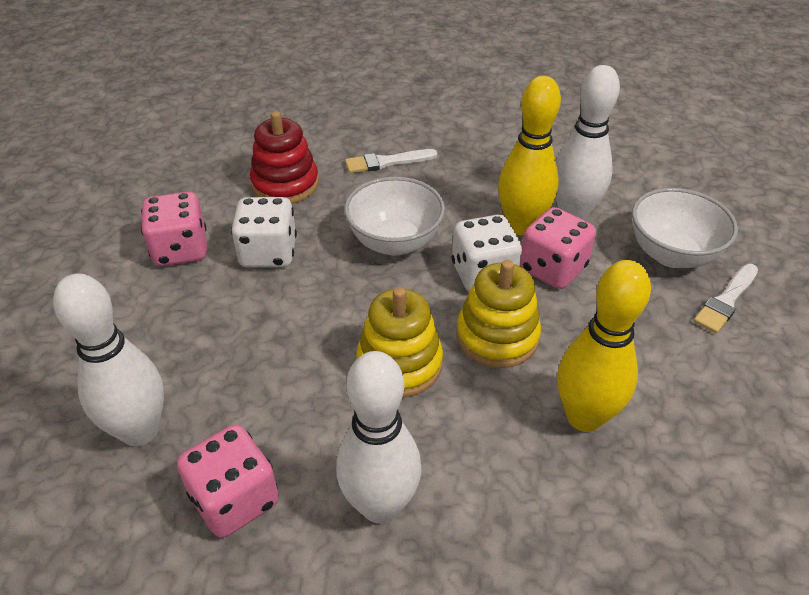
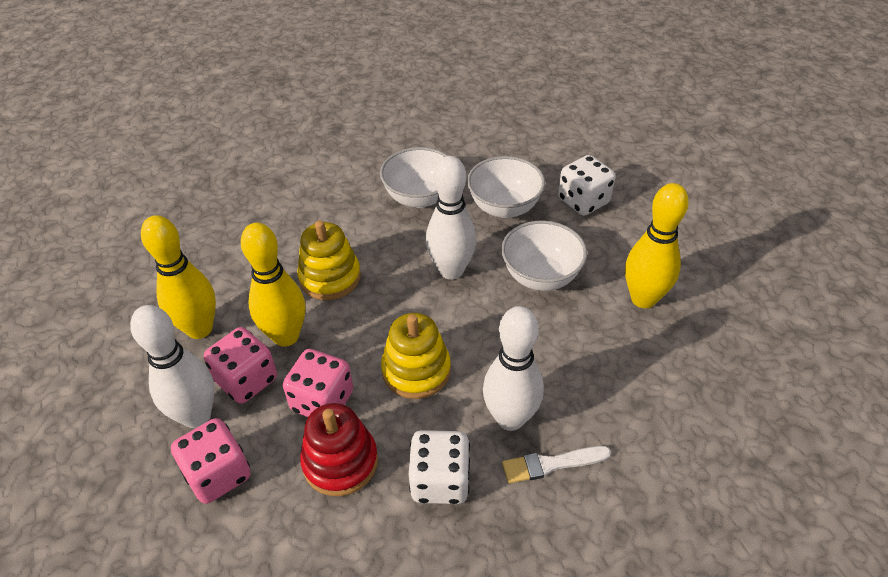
white bowl: [344,177,445,256] [632,188,738,268] = 2 -> [380,147,448,208] [467,156,545,218] [501,221,587,291] = 3
white brush: [345,149,438,173] [694,264,758,334] = 2 -> [502,446,611,484] = 1
yellow bowling pin: [498,76,561,236] [558,260,651,432] = 2 -> [141,215,216,339] [241,223,305,347] [625,183,689,308] = 3

